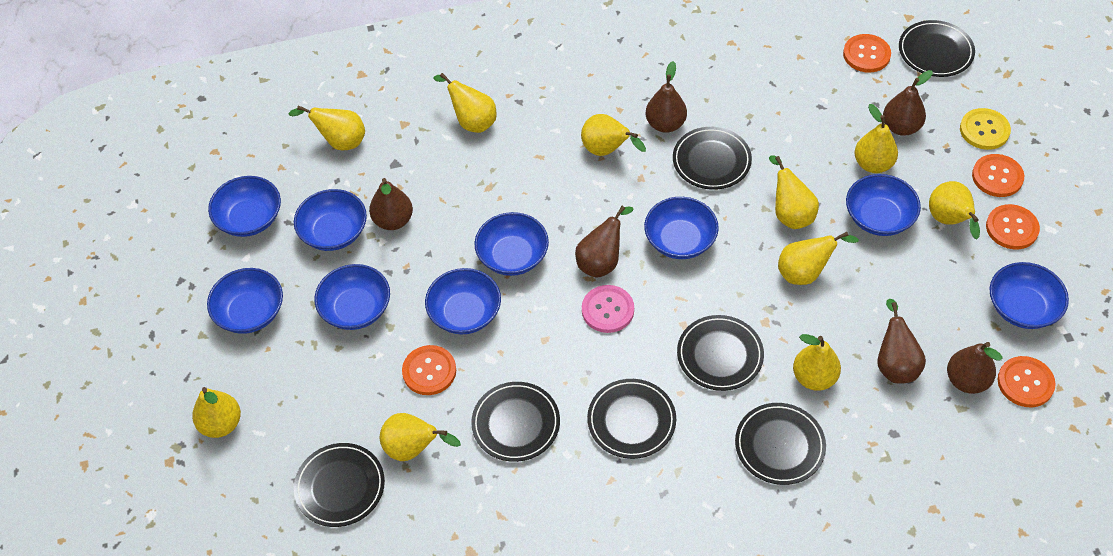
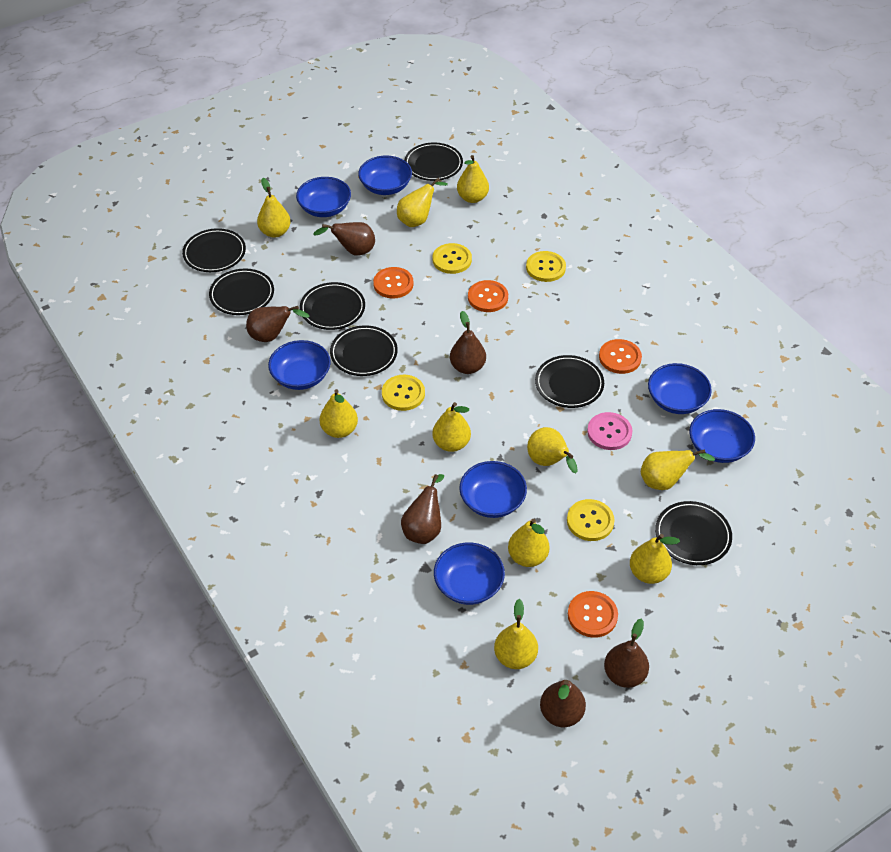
blue bowl: [207,268,283,334] [208,176,281,237] [294,189,367,251] [314,264,390,330] [425,268,501,334] [475,212,549,276] [644,197,719,259] [846,174,921,236] [990,262,1069,329] = 9 -> [268,340,331,390] [296,177,351,217] [358,156,412,195] [434,543,505,605] [459,461,527,518] [648,363,712,414] [689,409,755,463] = 7
orange button: [402,345,456,395] [843,34,891,72] [972,154,1024,197] [986,204,1040,249] [997,356,1056,407] = 5 -> [373,267,414,298] [468,280,508,312] [568,591,618,638] [599,339,642,374] = 4
yellow button: [960,108,1011,150] = 1 -> [382,375,425,411] [433,243,472,274] [526,251,566,282] [567,499,615,541] = 4

